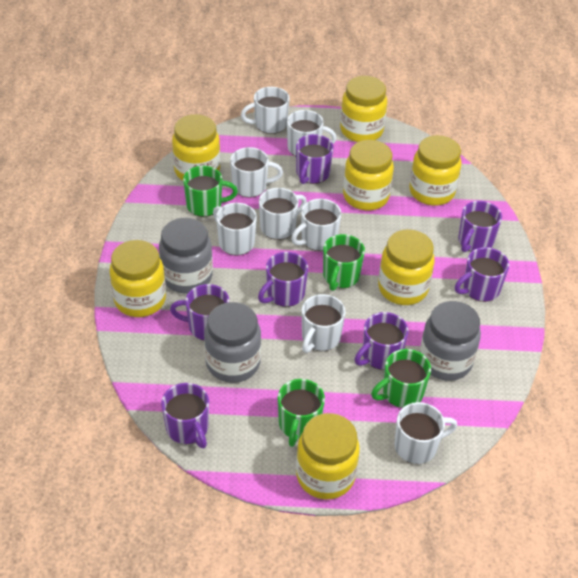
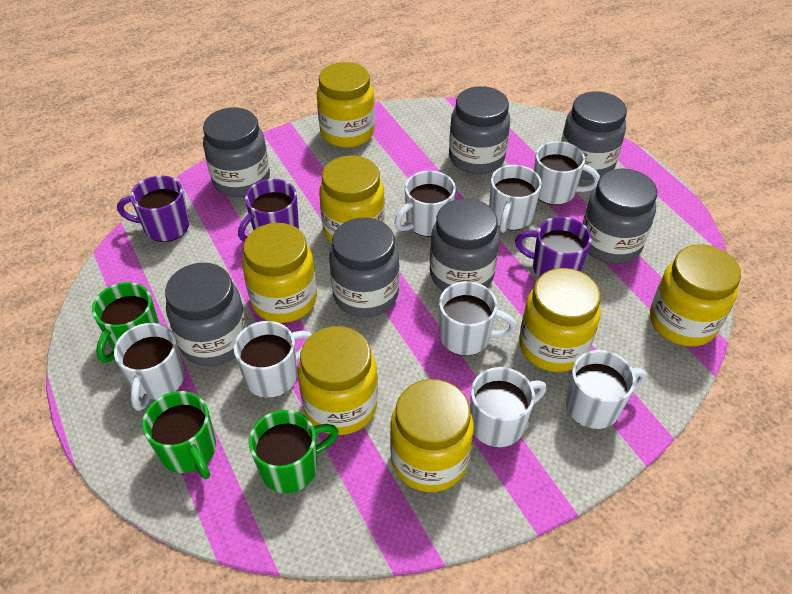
green mug: [183,166,238,217] [278,379,325,447] [323,234,365,291] [371,349,431,408] = 4 -> [92,282,159,363] [142,391,216,479] [249,410,339,493] = 3
grey jar: [159,218,213,294] [204,302,261,383] [420,301,481,381] = 3 -> [165,263,247,366] [203,107,270,197] [329,217,400,317] [429,198,500,291] [449,86,510,174] [561,91,627,180] [583,169,657,264] = 7
purple mug: [161,383,209,449] [170,284,229,340] [258,252,308,307] [296,134,334,184] [355,312,408,370] [455,247,509,302] [458,201,502,252] = 7 -> [117,175,190,242] [238,179,299,242] [515,217,592,278] = 3

